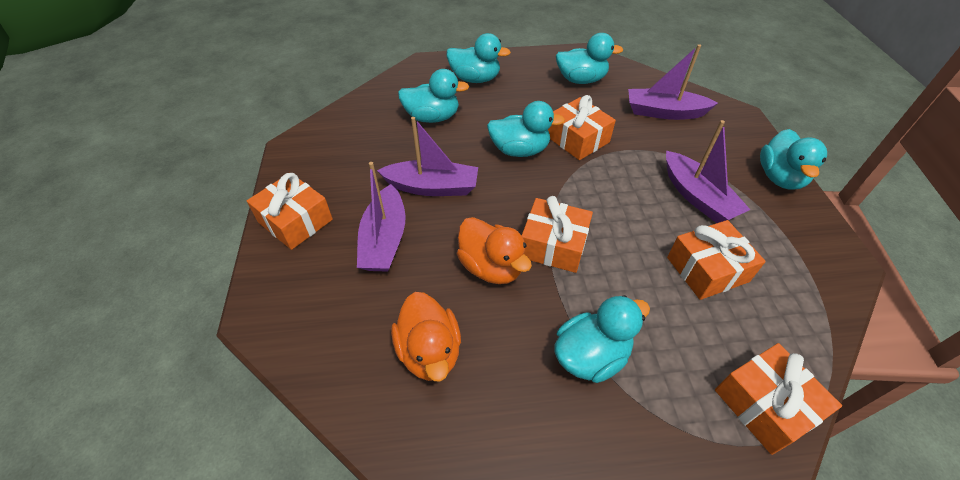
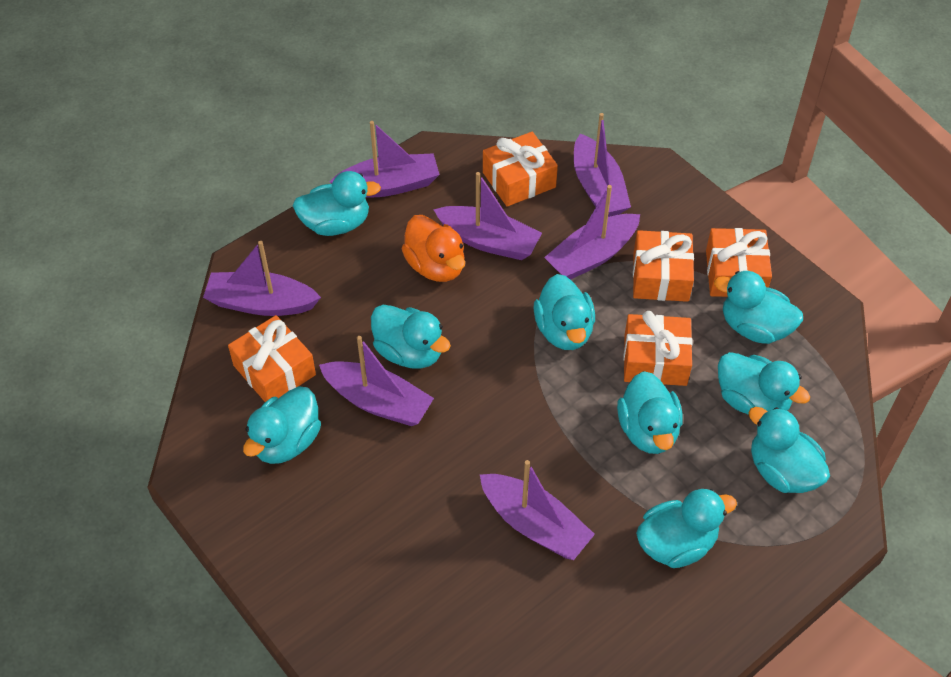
orange duck: [391,292,461,381] [457,217,532,284] = 2 -> [401,215,465,282] = 1
purple boat: [357,162,405,272] [377,117,478,196] [628,44,718,120] [666,120,751,223] = 4 -> [203,241,321,316] [319,336,434,426] [330,121,440,197] [433,172,542,260] [480,460,595,560] [544,185,640,280] [574,113,631,217] = 7
turquoise duck: [398,69,469,123] [447,33,511,83] [487,101,565,157] [555,295,650,383] [556,33,623,84] [760,129,827,190] = 6 -> [243,386,321,464] [293,171,381,236] [371,305,451,369] [534,274,595,350] [617,371,683,454] [636,489,737,568] [714,271,803,344] [718,352,810,415] [748,407,830,493] = 9

